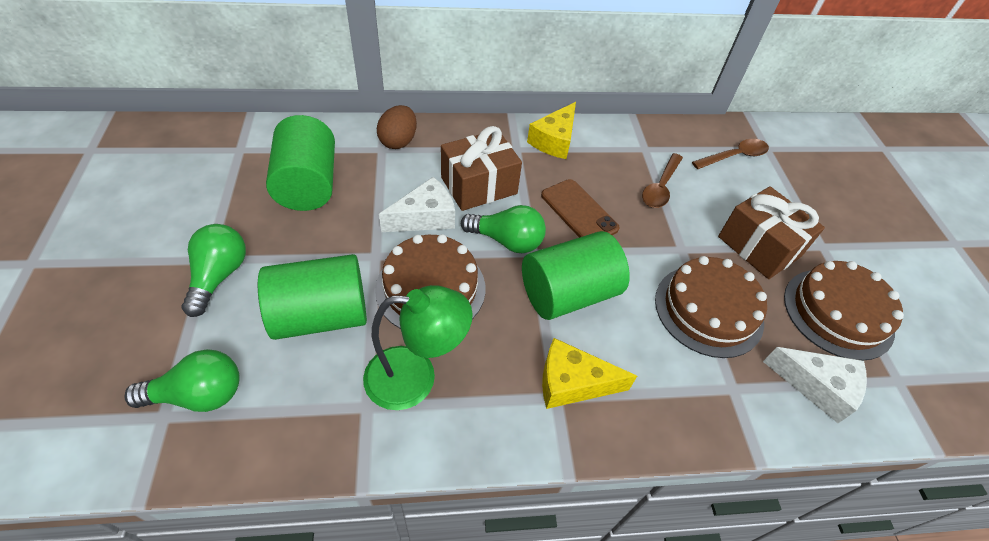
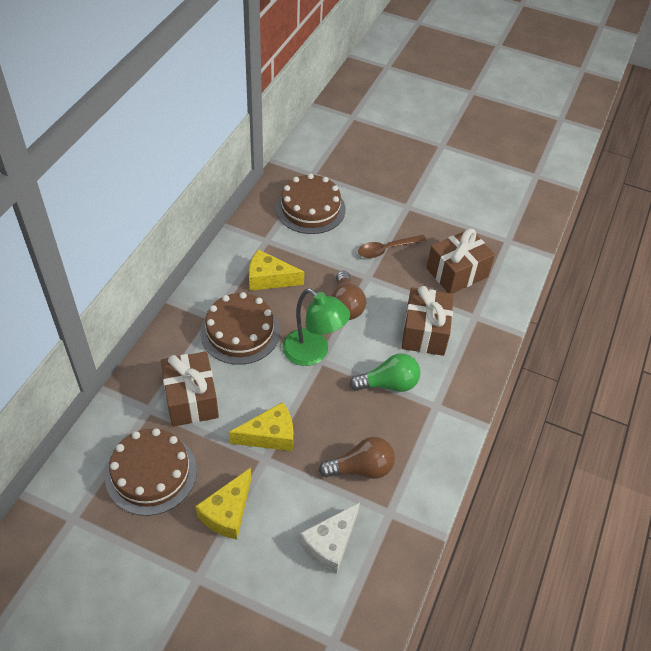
brown egg: [377,105,417,149] = 1 -> none = 0
brown gift: [441,126,522,211] [718,186,825,279] = 2 -> [161,352,219,427] [402,286,454,356] [426,229,495,294] = 3
brown light bulb: none = 0 -> [319,437,395,479] [331,271,366,320] = 2
brown phone: [541,179,620,238] = 1 -> none = 0
brown spoon: [642,153,683,208] [692,139,769,169] = 2 -> [358,235,427,258] = 1
green cylinder: [258,254,367,340] [266,115,335,211] [522,231,630,320] = 3 -> none = 0
green light bulb: [125,349,240,412] [181,224,246,317] [461,205,546,253] = 3 -> [350,353,421,392] = 1
white cheese: [379,177,455,232] [763,347,867,423] = 2 -> [300,502,360,574] = 1
yellow cheese: [527,102,576,159] [542,338,637,409] = 2 -> [195,468,251,540] [229,402,293,451] [249,249,304,291] = 3

